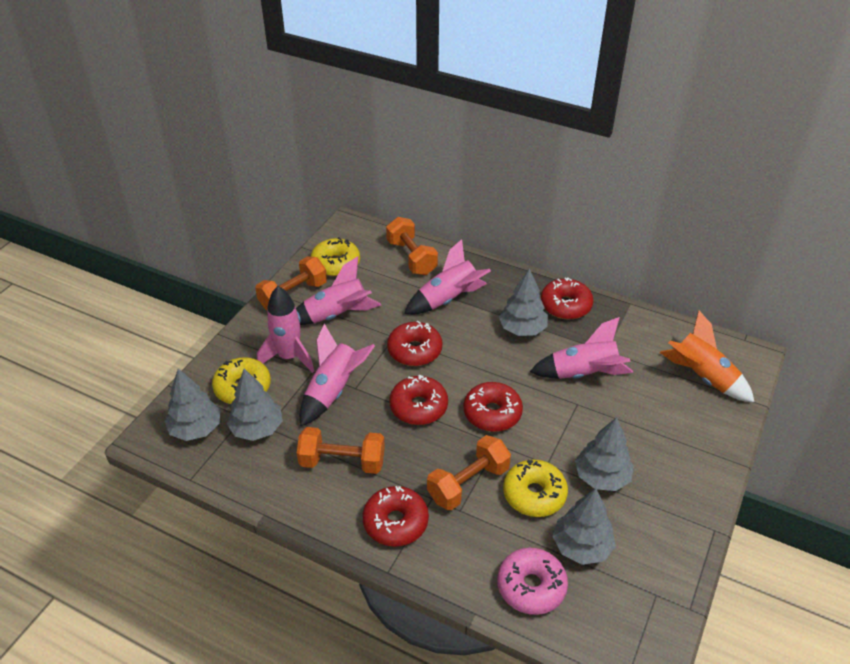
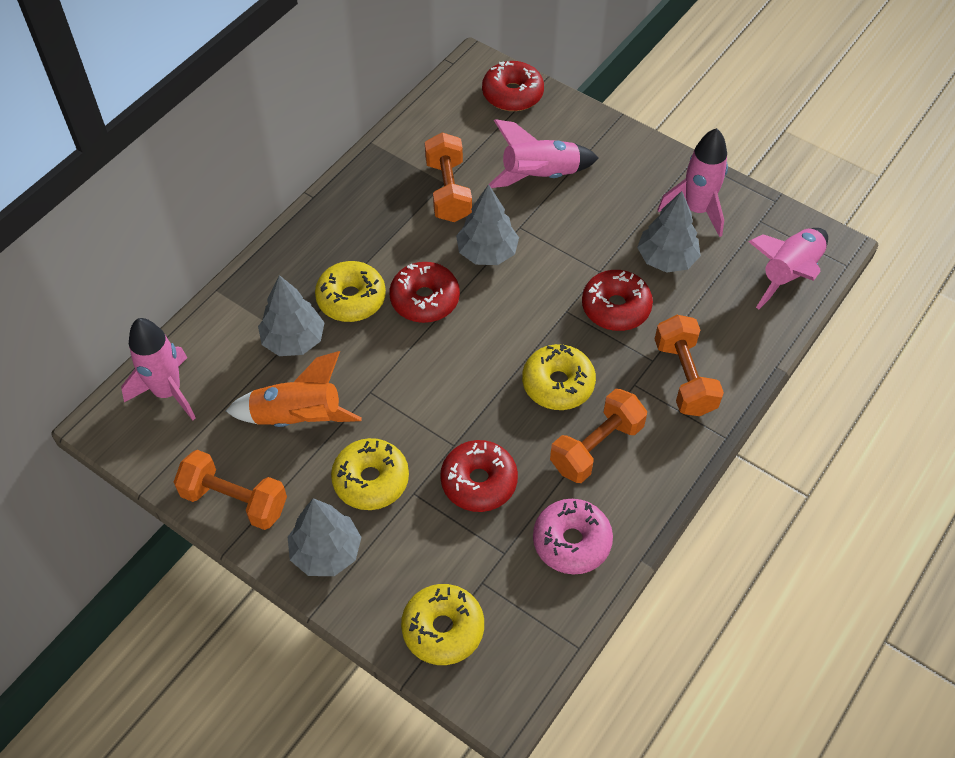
grey tree: [164,368,220,441] [227,368,283,441] [499,268,548,336] [552,488,616,565] [575,417,634,491] = 5 -> [258,275,325,356] [288,498,361,576] [456,184,519,265] [637,191,701,273] = 4
pink rocket: [257,286,314,373] [296,256,381,325] [300,324,375,427] [404,239,491,314] [530,317,633,379] = 5 -> [121,318,196,420] [487,119,599,188] [657,128,728,237] [748,228,828,309] = 4
red donut: [362,486,429,547] [387,321,442,366] [390,375,448,425] [463,382,523,432] [541,277,594,320] = 5 -> [389,262,460,323] [440,440,518,512] [482,61,544,111] [582,270,653,331] = 4
yellow donut: [212,357,271,404] [310,237,360,276] [503,460,568,517] = 3 -> [315,261,386,322] [331,438,409,510] [401,584,484,665] [522,344,596,410] = 4

